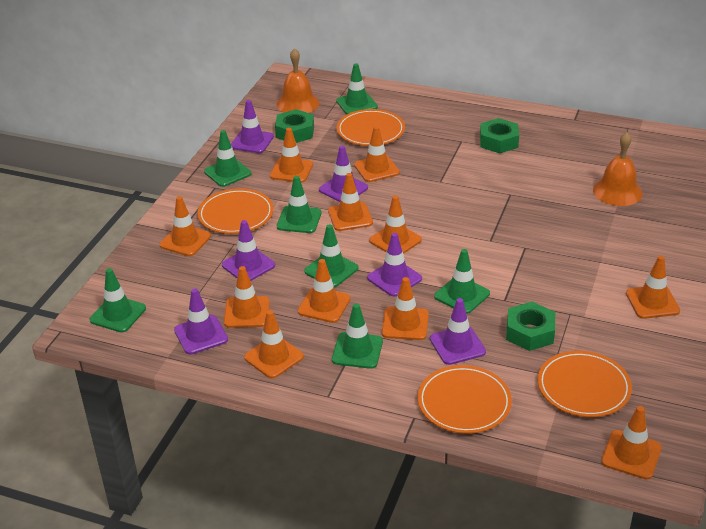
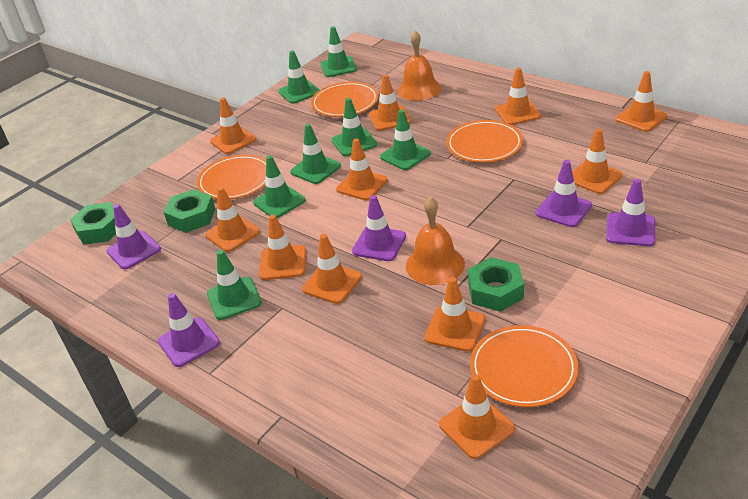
purple traffic cone: [174,288,228,354] [222,220,275,281] [231,100,274,153] [319,146,368,202] [367,233,422,296] [430,298,486,365] = 6 -> [107,204,161,269] [158,293,220,367] [352,195,406,261] [536,160,592,227] [606,179,655,246] = 5

